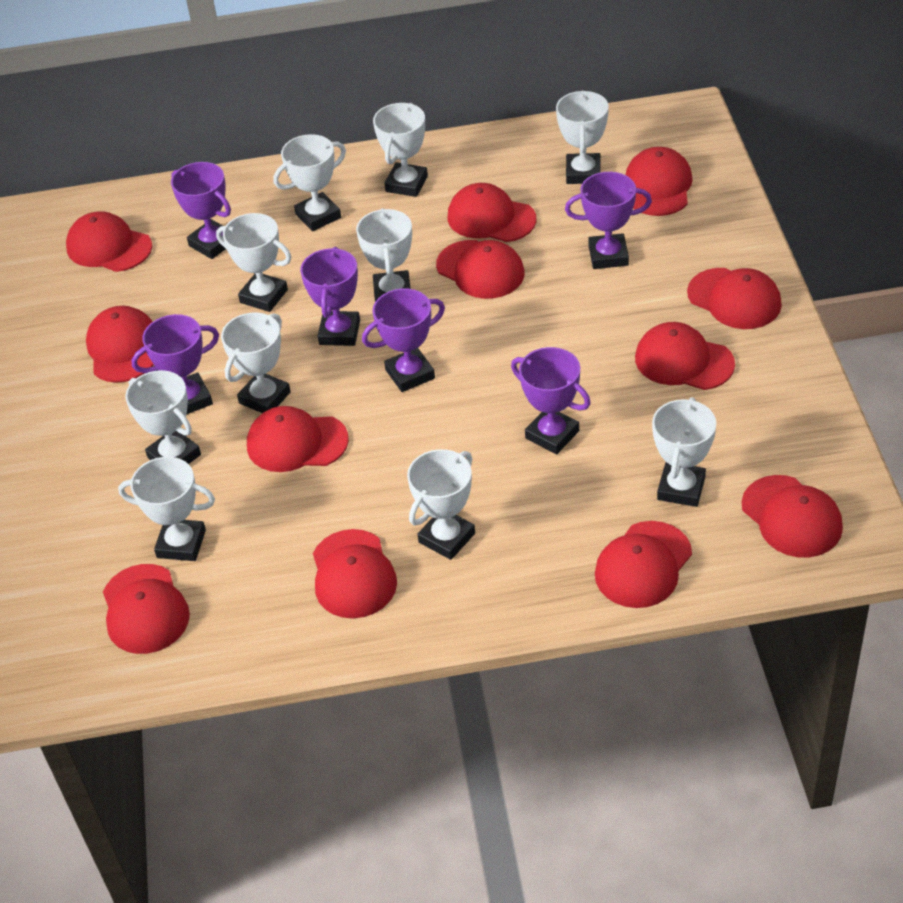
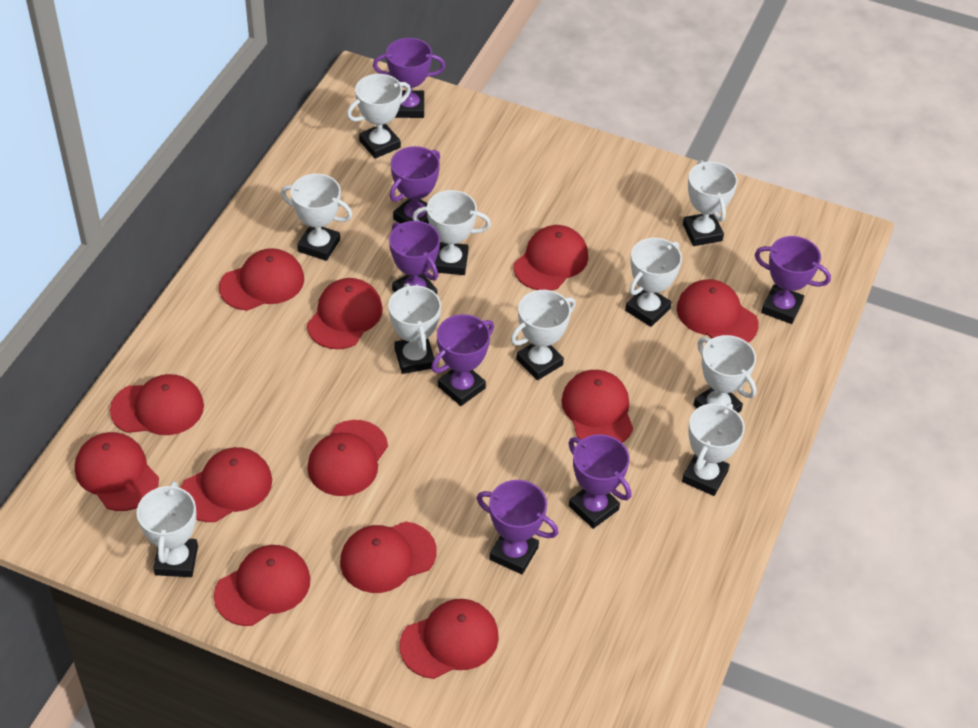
purple trophy: [131,314,219,415] [171,162,231,259] [300,247,360,346] [362,289,445,392] [511,347,591,454] [565,172,652,269] = 6 -> [373,38,445,118] [389,221,440,294] [390,146,440,224] [431,314,494,406] [477,480,558,574] [568,434,631,529] [755,236,831,324] = 7

